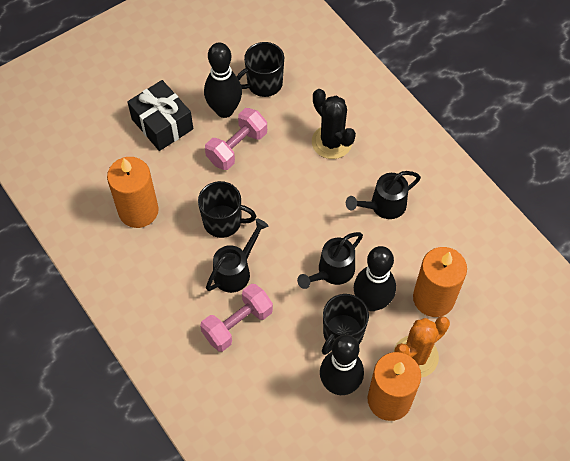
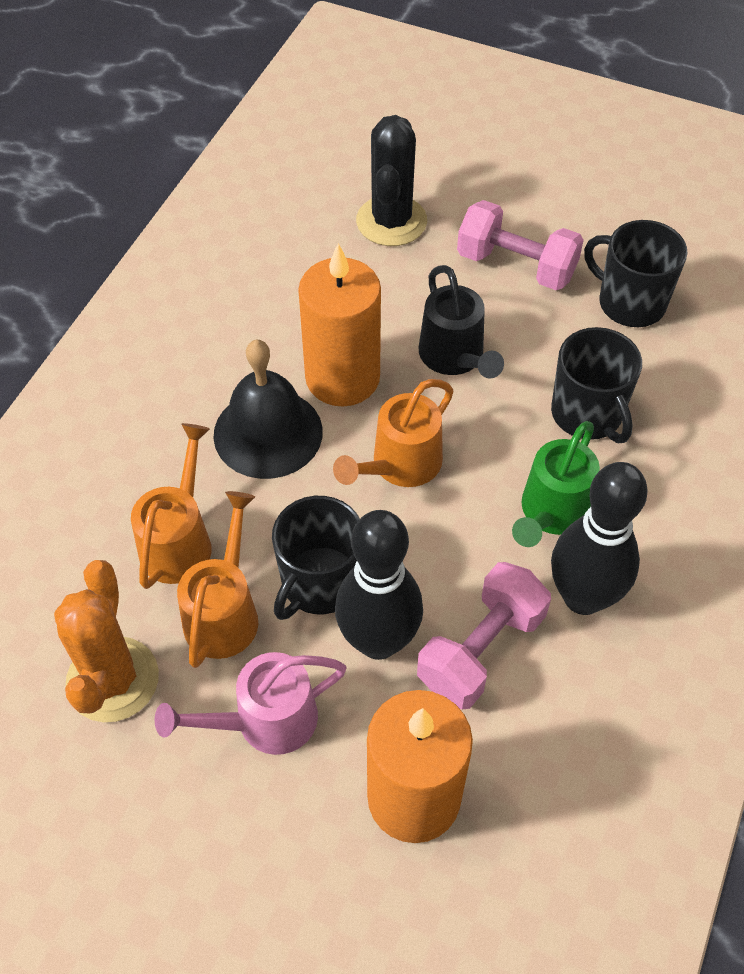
black bell: none = 0 -> [214,340,323,479] = 1
black bowling pin: [204,42,242,118] [320,334,364,395] [354,246,396,311] = 3 -> [335,510,423,660] [551,462,648,615] = 2
black gift: [127,80,193,151] = 1 -> none = 0
black watering can: [206,218,268,293] [297,232,363,289] [346,171,421,219] = 3 -> [419,265,504,379] = 1
green watering can: none = 0 -> [512,421,600,547] = 1
orange candle: [107,157,159,228] [368,352,421,421] [413,247,467,317] = 3 -> [298,243,381,407] [367,690,473,843] = 2
orange watering can: none = 0 -> [131,423,211,589] [177,491,258,668] [333,379,453,487] = 3
pink watering can: none = 0 -> [155,652,347,755] = 1

